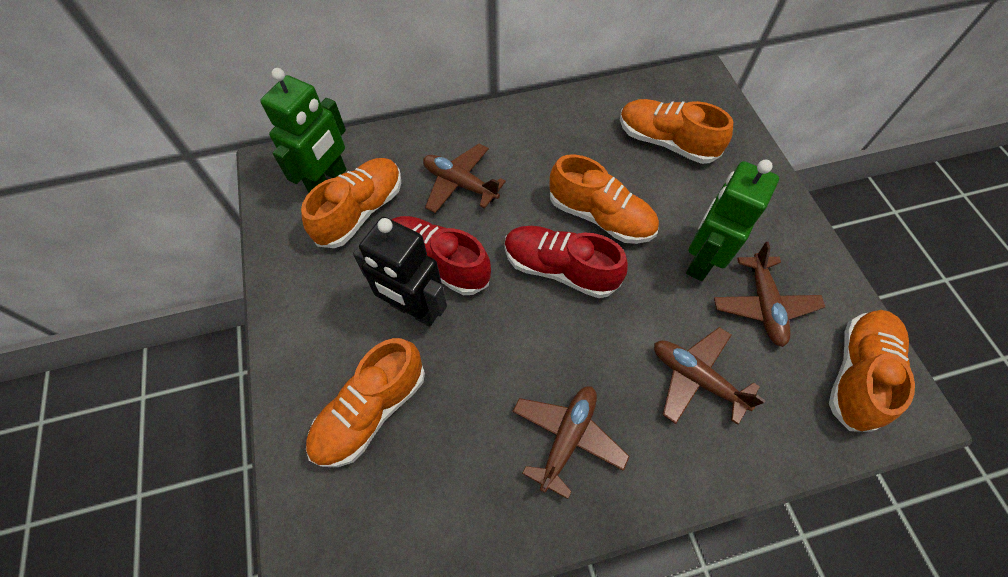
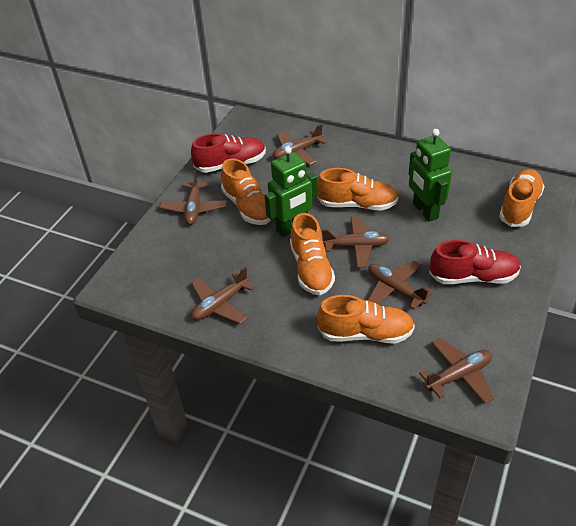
black robot: [353,217,447,327] = 1 -> none = 0
brown plane: [423,144,506,213] [512,386,630,499] [654,327,766,425] [714,242,825,347] = 4 -> [159,170,227,225] [191,267,255,324] [272,124,327,165] [322,216,390,268] [367,260,433,310] [419,338,494,404] = 6

